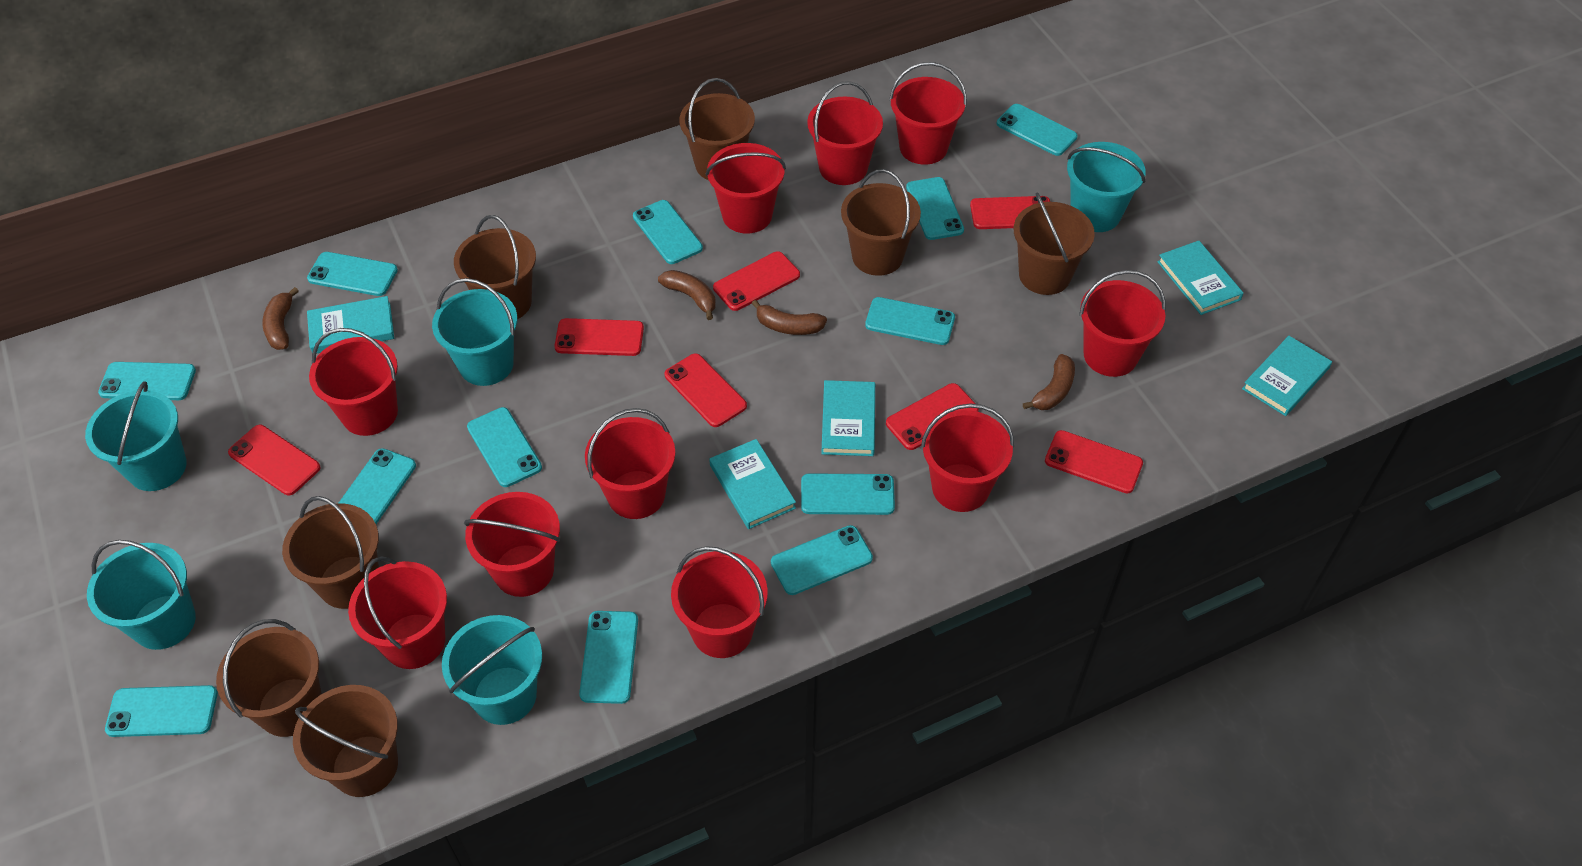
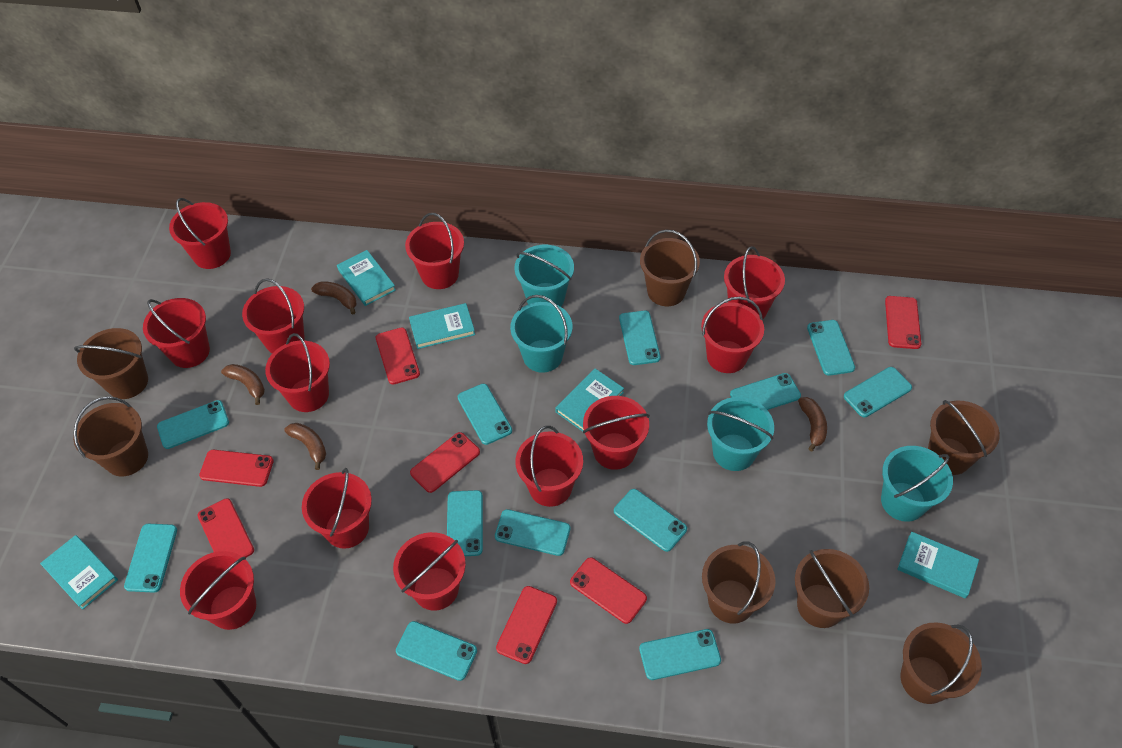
red bucket: [309,328,398,436] [348,556,447,669] [464,492,560,597] [585,408,675,519] [671,546,768,658] [706,143,786,234] [807,81,883,185] [889,62,967,165] [921,404,1014,512] [1079,270,1166,377] = 10 -> [143,298,210,368] [169,198,231,269] [180,551,256,630] [242,278,304,353] [265,333,330,412] [302,468,372,549] [393,532,466,611] [405,213,464,289] [515,426,583,507] [583,396,650,470] [701,297,764,373] [724,246,785,319] = 12
turquoise bucket: [85,381,187,491] [87,540,196,650] [432,278,517,386] [442,615,542,725] [1067,142,1146,232] = 5 -> [510,295,573,373] [514,245,574,307] [707,397,774,471] [881,446,953,522] = 4

